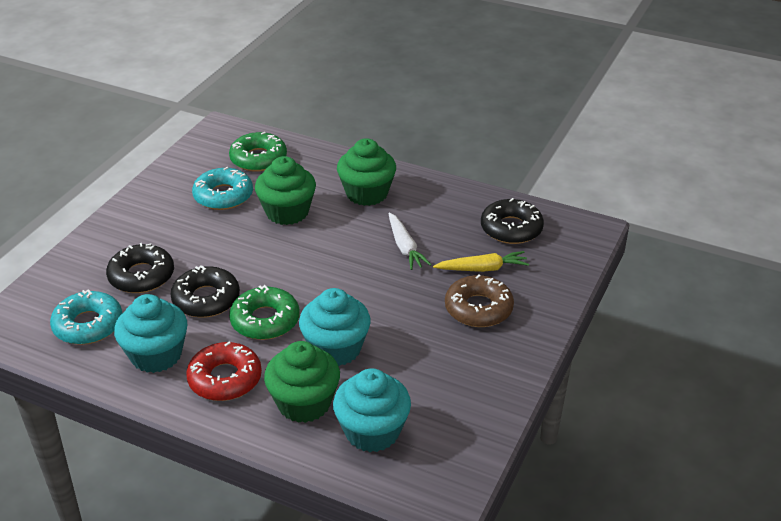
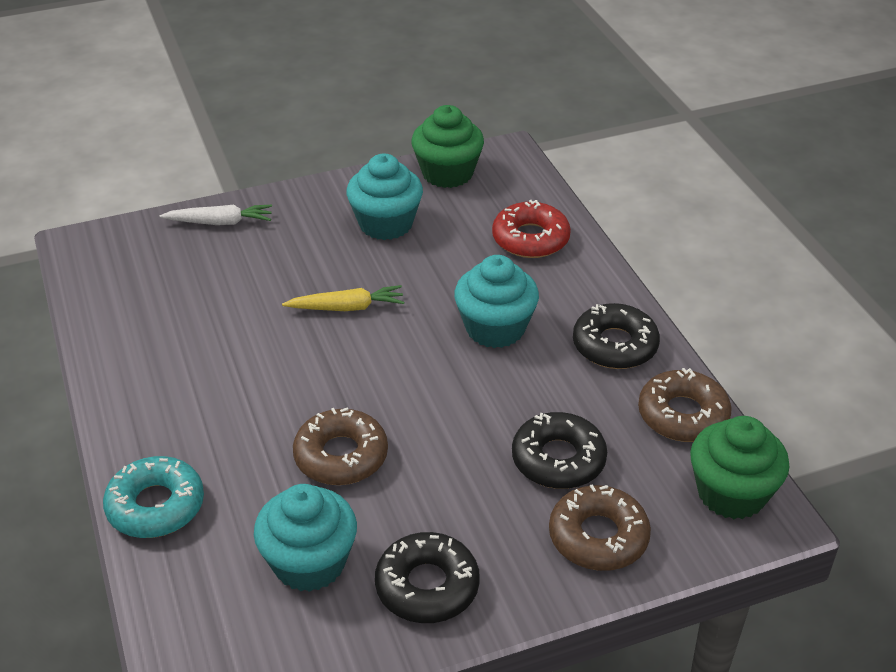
brown donut: [445,275,514,327] = 1 -> [293,407,388,485] [549,484,651,571] [638,368,732,442] = 3
green cupcake: [255,156,316,225] [264,341,340,423] [337,138,396,206] = 3 -> [411,105,484,188] [690,416,790,519] = 2
green donut: [229,132,287,172] [229,285,300,340] = 2 -> none = 0
turquoise donut: [50,289,122,345] [192,167,253,210] = 2 -> [103,456,204,538] = 1

